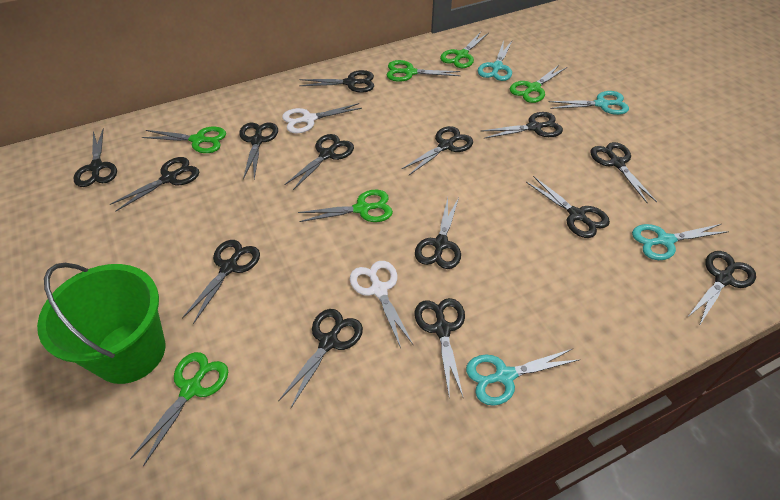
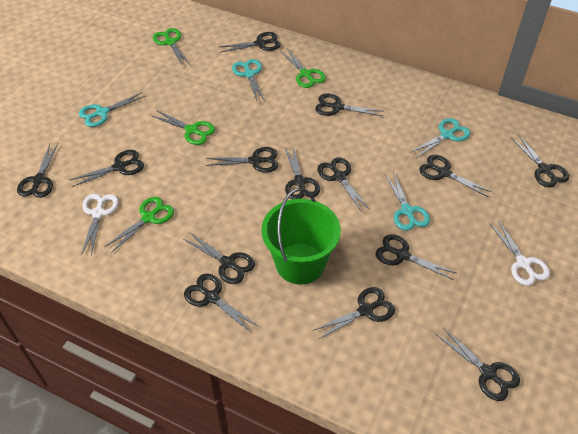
green scissors: [130,352,228,466] [142,127,226,153] [298,190,393,222] [387,60,461,82] [440,32,489,68] [510,64,567,103] = 6 -> [105,197,174,253] [151,110,215,145] [153,28,189,66] [280,48,326,88] = 4

